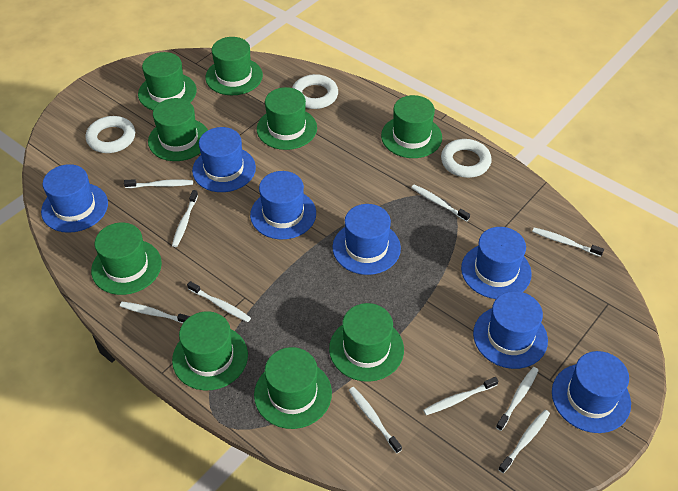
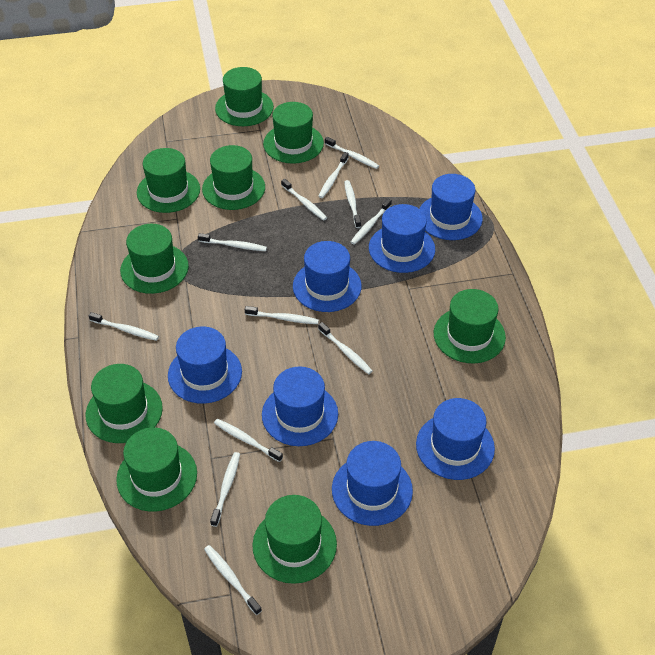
white ring: [86,116,135,153] [292,74,338,109] [441,139,492,178] = 3 -> none = 0
white toothbrush: [120,302,190,324] [124,179,193,188] [172,190,198,247] [187,281,251,322] [349,387,402,453] [411,185,470,222] [423,377,498,415] [496,367,539,431] [498,410,550,473] [532,228,604,257] = 10 -> [89,312,159,341] [198,233,267,251] [204,545,262,615] [210,452,240,527] [214,419,283,462] [244,306,319,324] [281,179,327,221] [318,152,349,198] [318,322,373,374] [325,137,379,169] [344,180,361,228] [351,199,392,245] = 12

